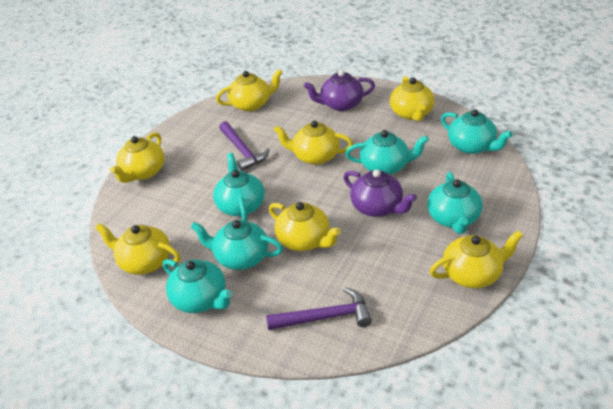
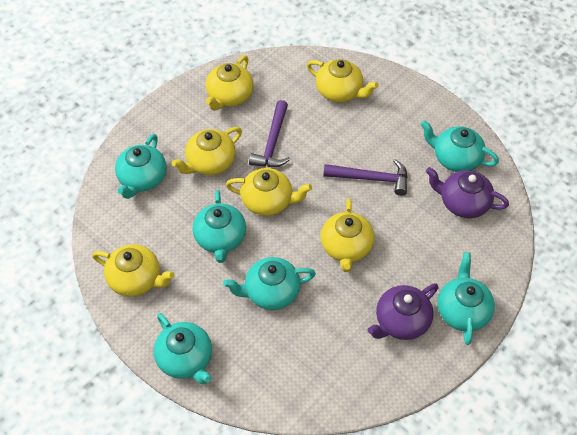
yellow teapot: [95,223,180,275] [110,132,164,183] [216,69,283,111] [269,202,341,251] [274,121,353,165] [390,76,435,121] [430,231,523,288] = 7 -> [92,244,174,297] [172,127,242,175] [206,55,254,111] [226,168,312,216] [307,59,378,102] [321,198,375,272] = 6

